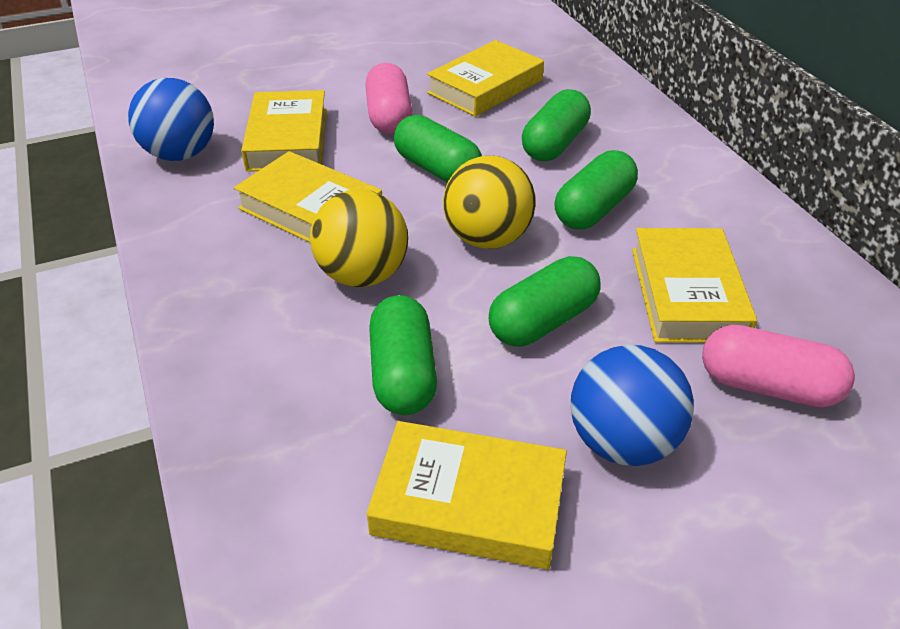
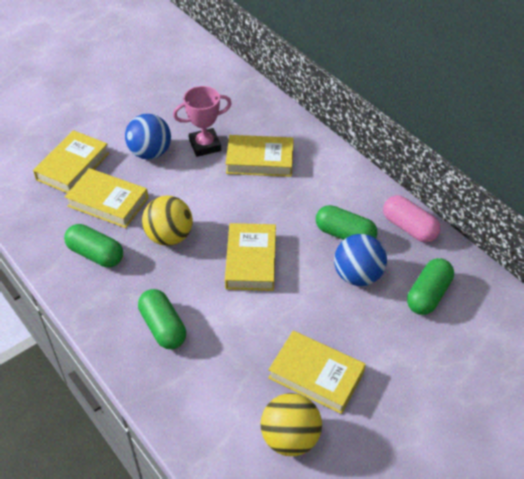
green capsule: [369,295,437,415] [394,115,482,183] [489,256,601,347] [522,89,591,161] [554,150,638,230] = 5 -> [64,224,123,267] [138,289,186,349] [316,205,378,240] [407,258,454,315] = 4
pink capsule: [365,63,412,134] [702,325,855,407] = 2 -> [383,195,441,243] = 1
pink trophy: none = 0 -> [173,86,232,157] = 1

